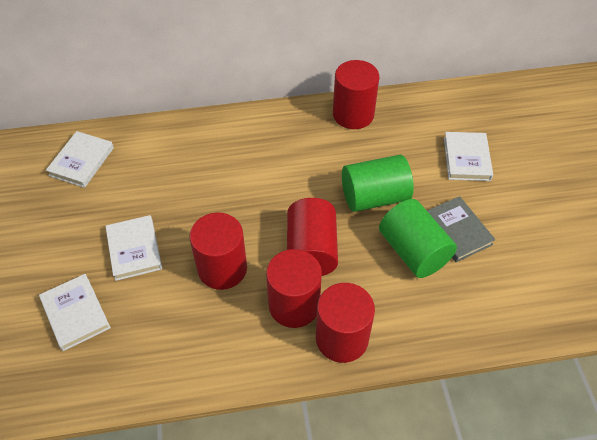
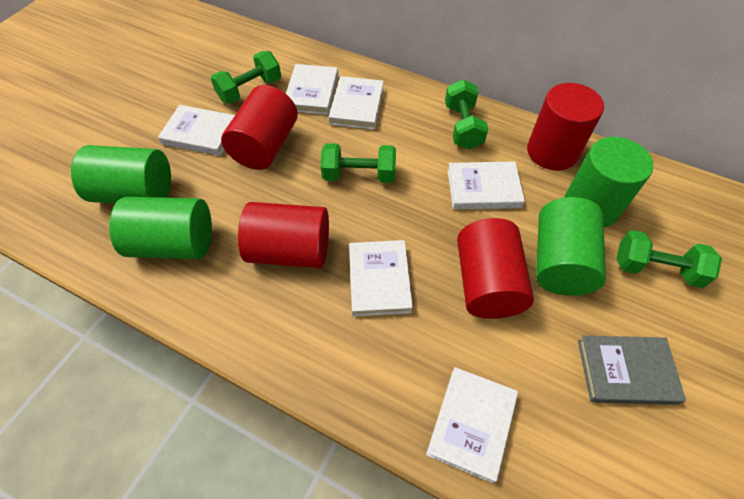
green cylinder: [342,155,414,212] [379,199,457,278] = 2 -> [71,145,171,204] [109,197,212,259] [536,197,606,296] [564,137,654,227] = 4
green dumbbell: none = 0 -> [211,51,281,104] [321,143,396,183] [445,79,488,149] [616,230,722,288] = 4
red cylinder: [189,212,247,290] [266,249,322,328] [287,198,338,276] [316,283,375,363] [333,60,379,129] = 5 -> [221,85,298,170] [238,202,329,268] [457,218,534,319] [527,83,604,171] = 4
white book: [39,274,111,351] [46,131,114,188] [105,215,162,281] [444,132,493,181] = 4 -> [158,105,235,156] [286,64,338,115] [329,76,384,130] [349,240,413,317] [426,367,518,483] [447,161,525,210] = 6

